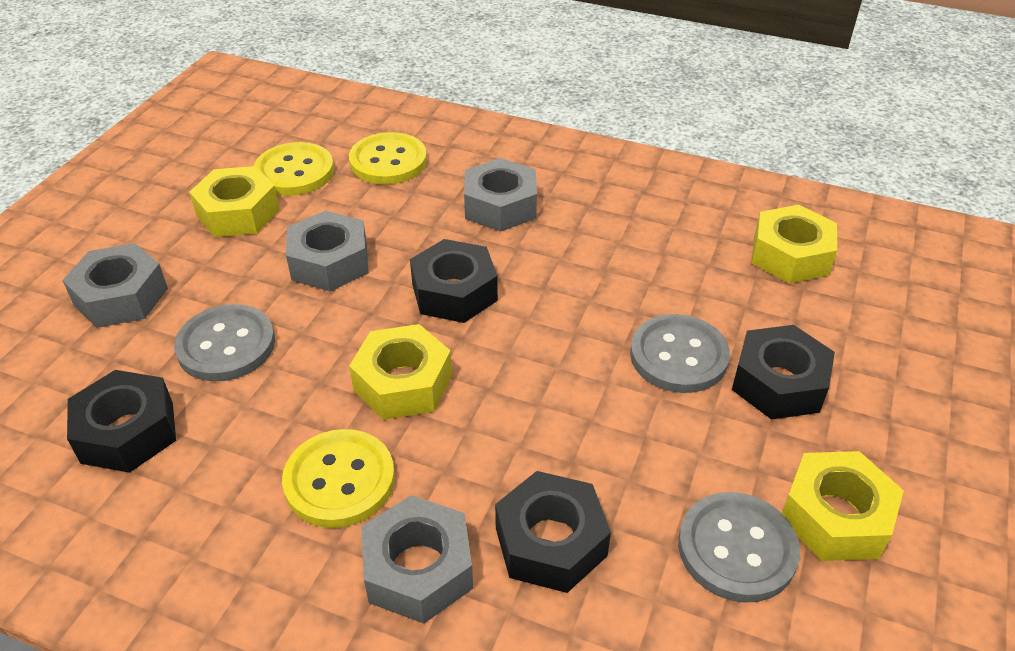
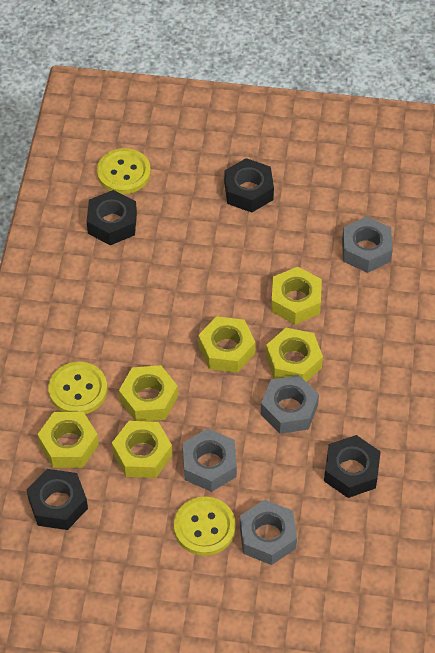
grey button: [174,304,275,381] [630,314,730,393] [678,492,800,603] = 3 -> none = 0
yellow nut: [189,166,280,237] [349,324,452,420] [752,205,837,284] [782,451,904,561] = 4 -> [37,412,99,468] [112,421,172,478] [119,365,178,421] [198,316,256,373] [266,328,323,382] [271,267,322,324] = 6

